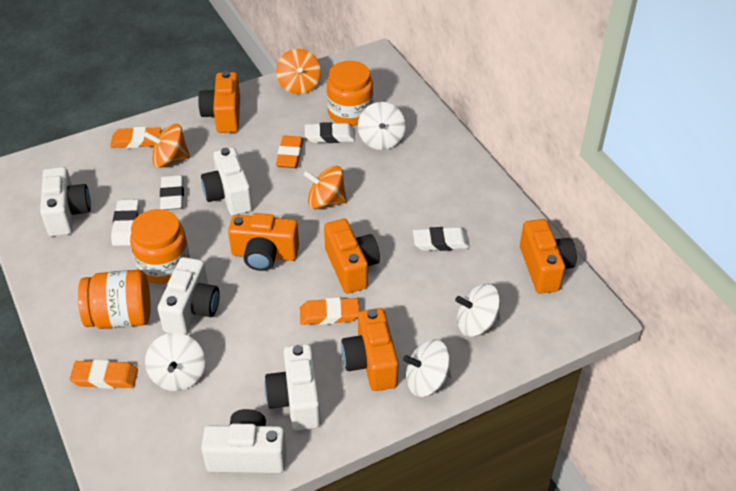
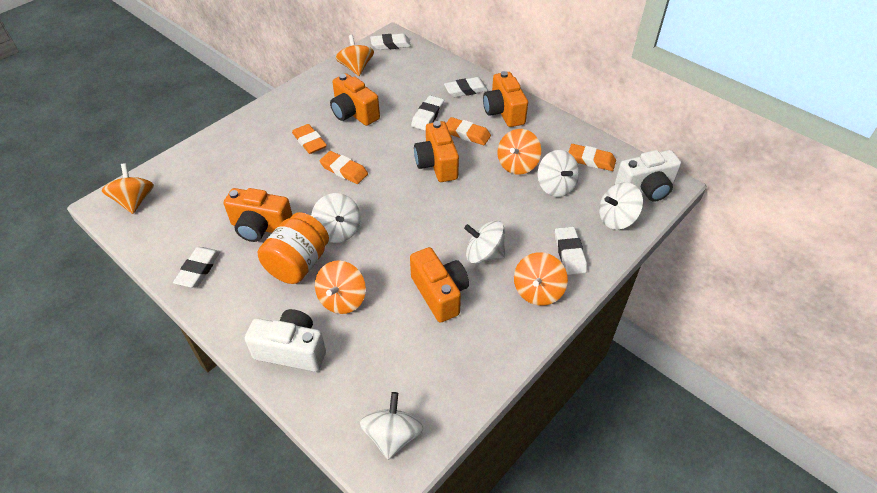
orange jar: [78,270,151,329] [130,209,190,284] [327,61,373,126] = 3 -> [258,212,329,284] = 1
orange spinning top: [144,124,190,168] [276,49,321,94] [303,166,347,209] = 3 -> [102,163,154,214] [315,260,366,314] [336,35,374,76] [497,129,541,175] [514,252,568,306] = 5
white camera: [40,167,91,237] [158,257,220,335] [201,147,252,216] [201,409,287,473] [264,344,321,430] = 5 -> [245,309,326,372] [615,150,681,202] = 2
white eraser: [111,200,139,246] [160,175,184,210] [305,122,355,143] [413,227,470,251] = 4 -> [173,247,220,288] [370,33,411,50] [411,95,444,131] [444,77,488,97] [555,227,587,275] = 5
white spinning top: [145,333,205,391] [358,102,406,150] [403,339,452,397] [455,284,501,337] = 4 -> [311,193,361,243] [360,392,423,460] [464,220,505,264] [537,150,579,197] [599,182,643,230] = 5

